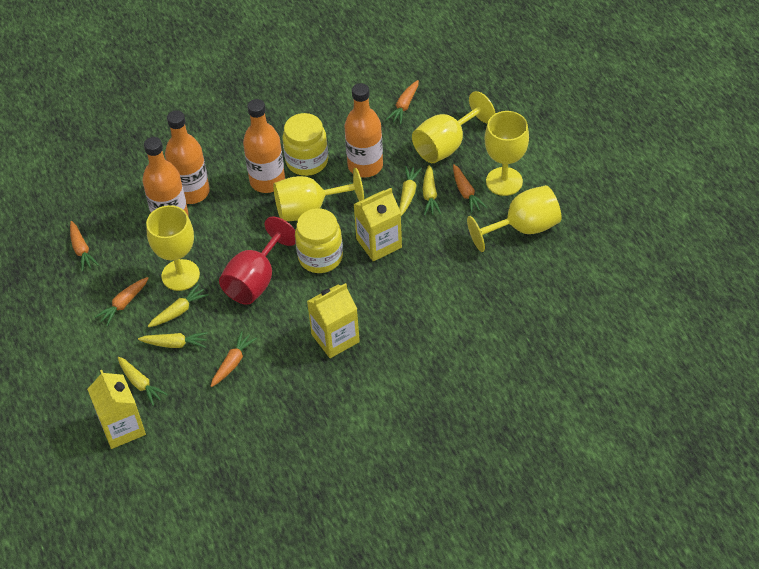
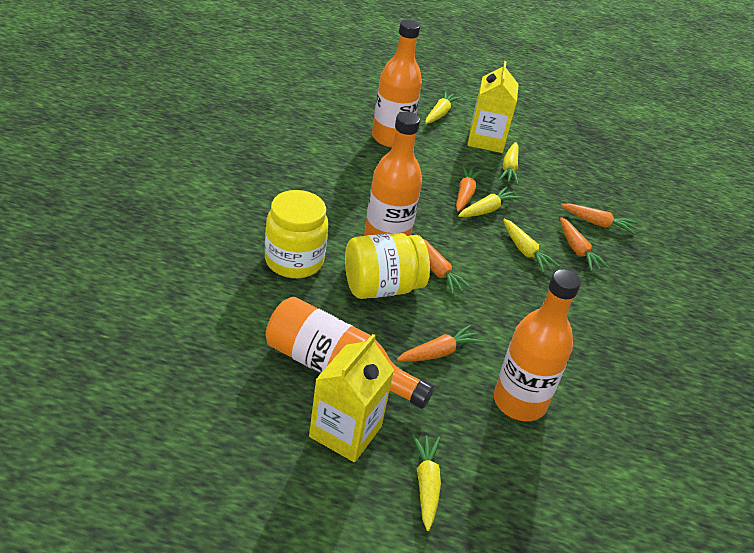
red goblet: [219,217,296,305] = 1 -> none = 0
yellow carton: [87,370,146,449] [307,283,360,358] [353,188,402,261] = 3 -> [309,334,394,462] [468,61,519,153] = 2
yellow goblet: [146,205,200,291] [273,168,364,221] [412,91,495,163] [467,185,562,252] [485,111,529,196] = 5 -> none = 0

